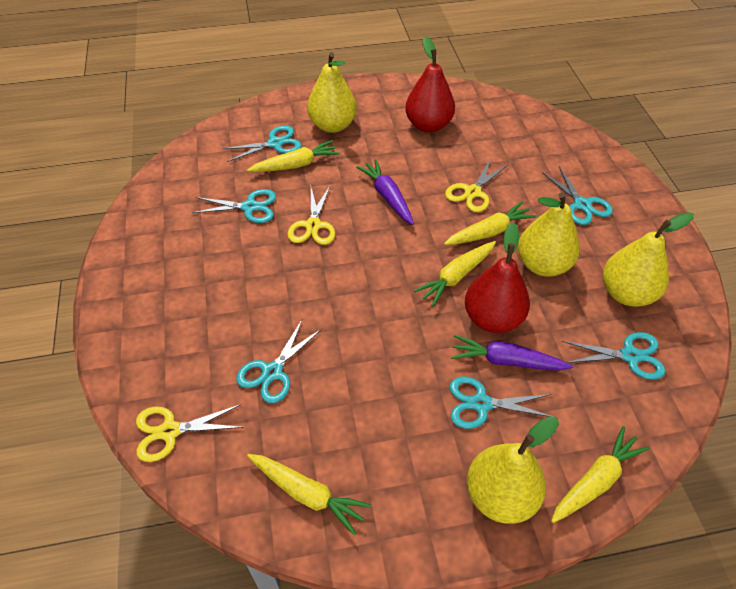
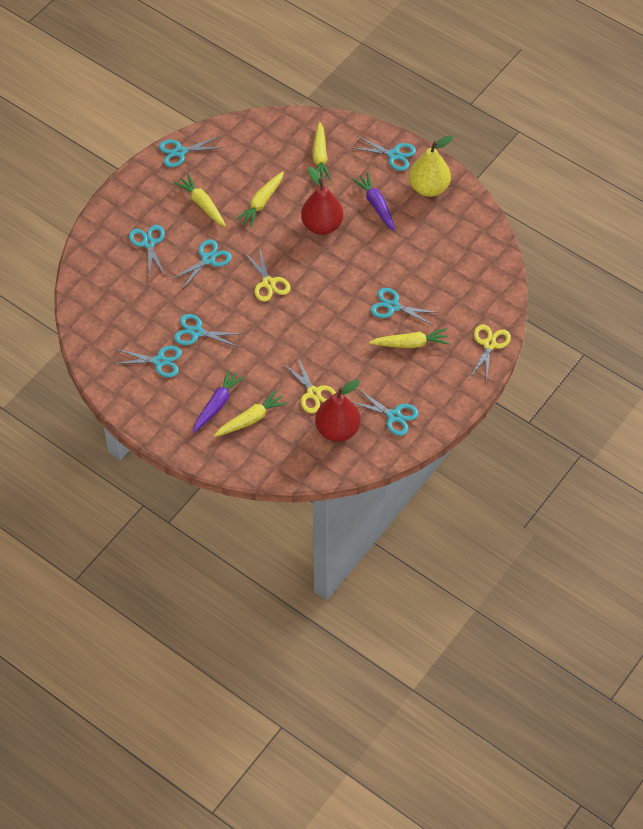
turquoise scissors: [192,189,276,223] [222,126,302,162] [236,319,322,403] [450,377,554,429] [542,167,613,225] [562,332,665,380] = 6 -> [114,346,182,378] [129,225,165,278] [159,136,223,167] [172,239,232,289] [174,314,241,347] [352,390,419,436] [353,136,416,171] [370,288,439,325] = 8
yellow pear: [307,52,357,133] [467,416,559,524] [518,192,580,277] [603,212,694,307] = 4 -> [409,135,453,197] = 1

